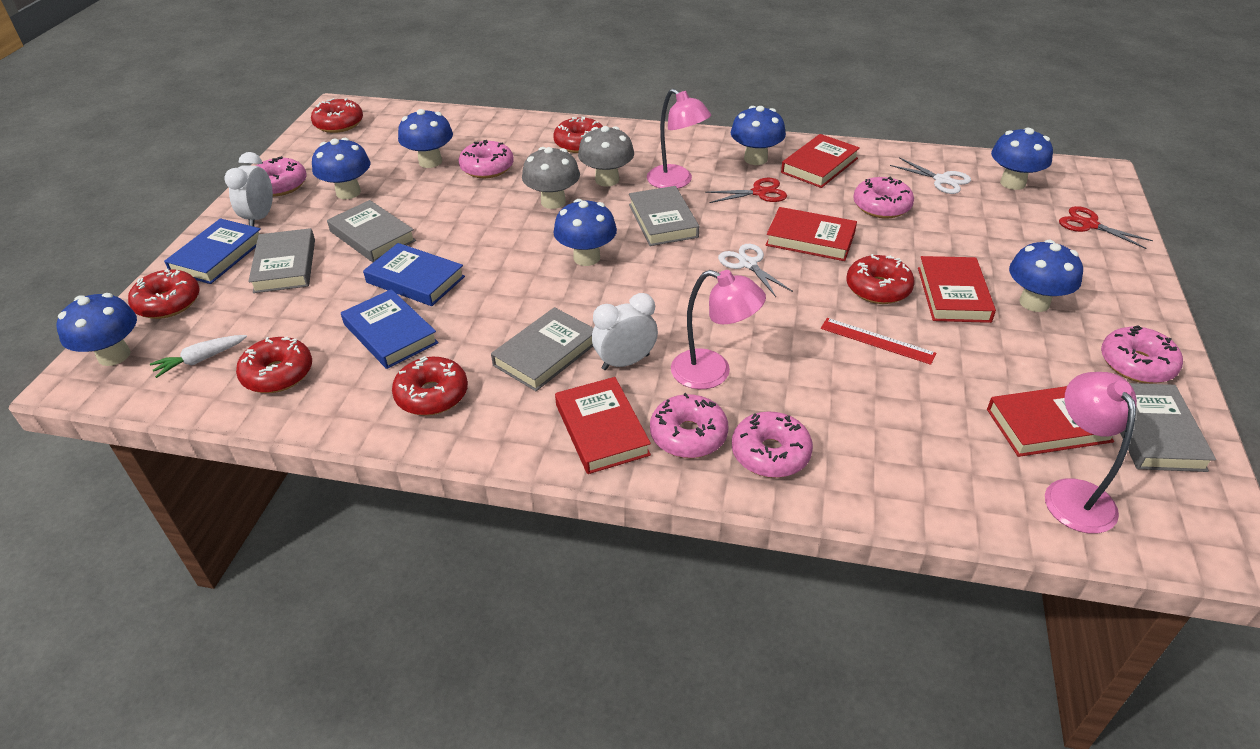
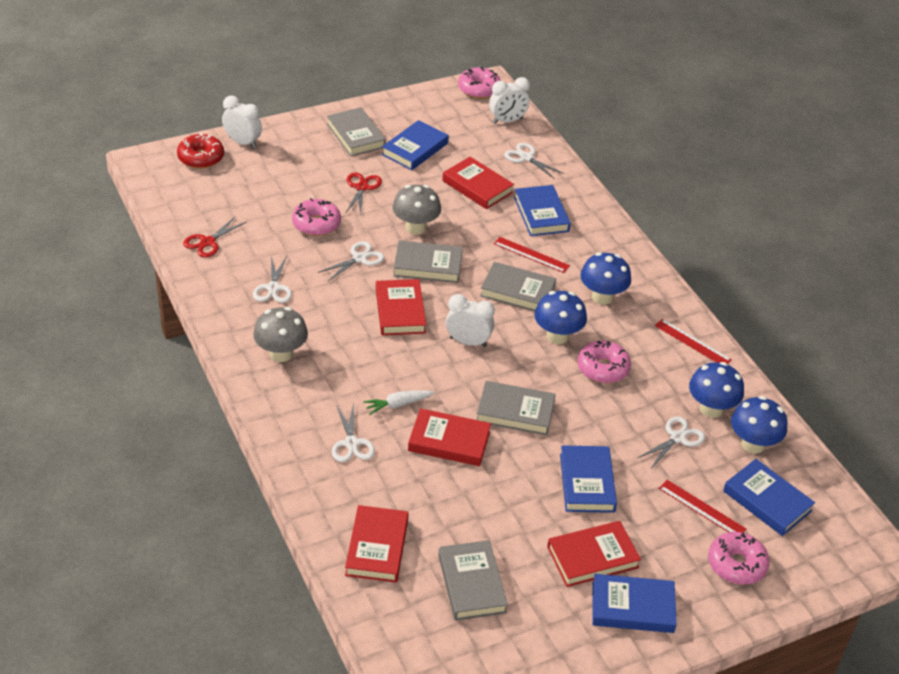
blue book: [164,218,261,284] [341,289,439,369] [363,243,465,306] = 3 -> [382,120,449,170] [514,185,571,236] [560,445,617,513] [592,574,677,633] [723,459,815,536] = 5
blue mushroom: [57,293,137,366] [312,138,370,199] [398,109,453,168] [553,199,617,266] [731,106,786,165] [991,128,1053,190] [1009,240,1083,312] = 7 -> [534,291,587,344] [580,252,631,305] [689,362,744,418] [731,396,787,454] = 4
pink donut: [256,156,307,196] [459,140,514,178] [650,393,728,458] [732,411,813,478] [853,176,914,218] [1101,325,1183,383] = 6 -> [292,198,341,236] [458,67,501,99] [577,340,631,383] [708,532,770,585] = 4
pink lamp: [647,89,711,189] [671,270,766,389] [1045,372,1137,534] = 3 -> none = 0
red donut: [128,269,200,319] [236,336,312,393] [311,98,363,133] [392,356,468,416] [553,116,603,153] [847,254,915,304] = 6 -> [177,133,224,169] = 1
red ruler: [821,318,936,365] = 1 -> [494,237,570,273] [655,319,732,364] [659,480,746,533] = 3
white clock: [224,152,273,227] [592,293,658,370] = 2 -> [222,95,262,148] [446,294,495,347] [489,77,530,124] = 3
white scissors: [718,244,793,297] [890,157,971,194] = 2 -> [253,256,292,303] [317,241,384,282] [332,403,375,462] [504,143,564,179] [638,416,705,468] = 5

